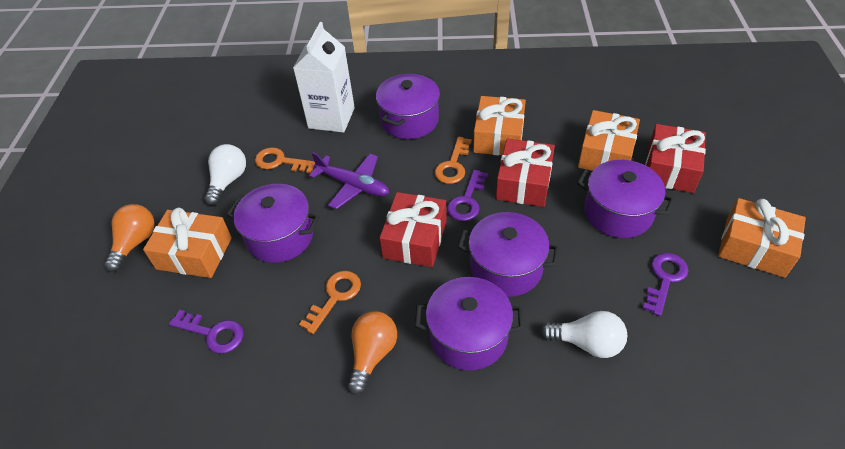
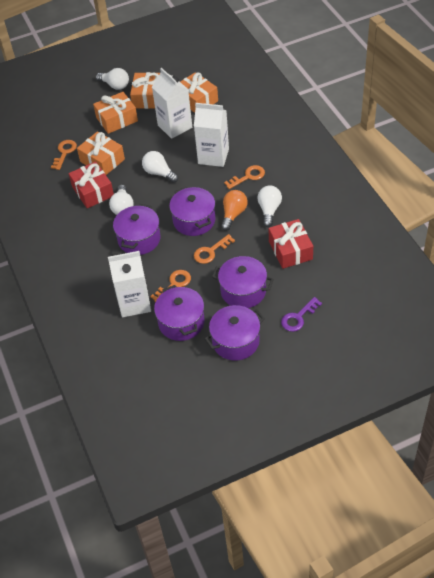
orange key: [255,147,315,173] [299,271,361,334] [435,137,472,184] = 3 -> [51,140,77,170] [150,270,191,302] [194,234,235,264] [224,165,265,189] = 4
orange light bulb: [104,204,155,272] [348,311,397,395] = 2 -> [221,190,247,231] = 1
purple key: [169,310,243,354] [447,170,488,221] [642,253,688,316] = 3 -> [281,297,322,332] = 1
purple plane: [309,152,389,209] = 1 -> none = 0
red gift: [379,192,447,267] [496,138,555,207] [645,124,706,193] = 3 -> [69,161,114,208] [268,219,313,269] = 2
white carton: [293,22,355,133] = 1 -> [108,251,151,317] [152,68,192,139] [194,103,229,167] = 3
white light bulb: [204,144,246,205] [541,311,627,358] = 2 -> [96,68,129,90] [109,185,134,215] [142,151,178,183] [257,185,282,227] = 4

